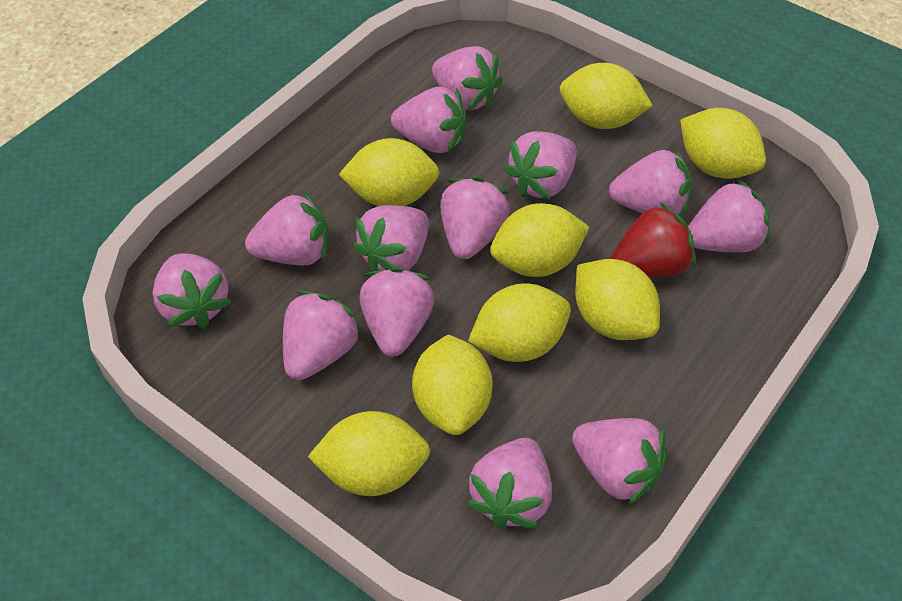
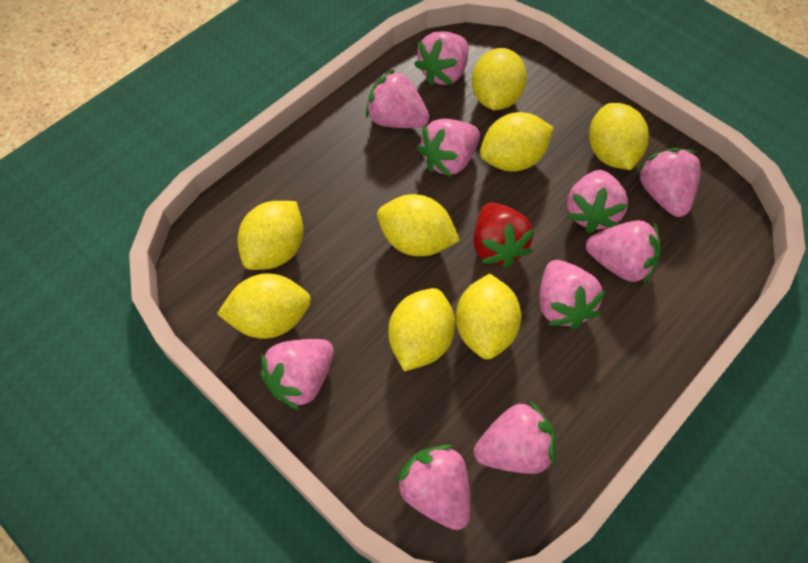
pink strawberry: [153,253,232,329] [245,191,328,266] [283,291,362,380] [353,205,429,272] [359,268,435,356] [391,87,466,153] [432,46,503,110] [440,177,510,259] [467,438,552,529] [504,131,577,199] [572,418,667,506] [609,148,692,217] [688,179,770,253] = 13 -> [260,339,334,410] [366,69,430,128] [395,445,470,530] [414,32,469,86] [417,119,480,177] [474,401,556,474] [540,260,605,329] [566,170,628,233] [586,220,661,284] [638,148,701,217] = 10

